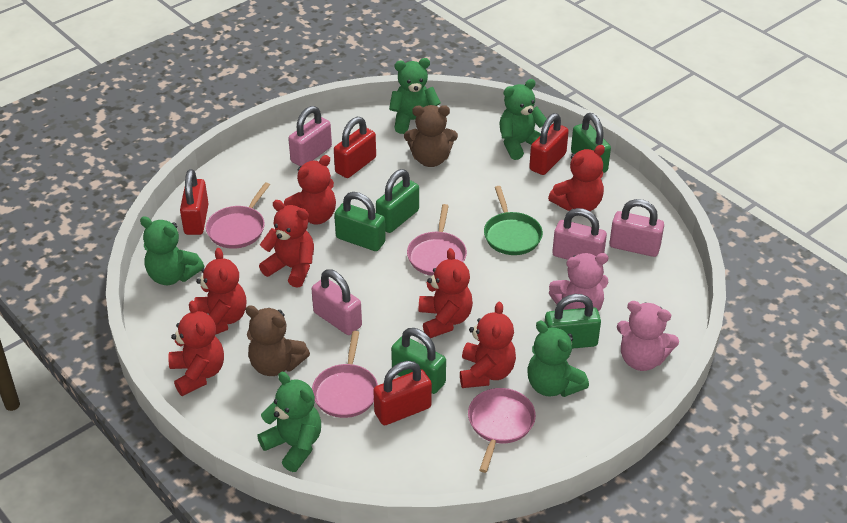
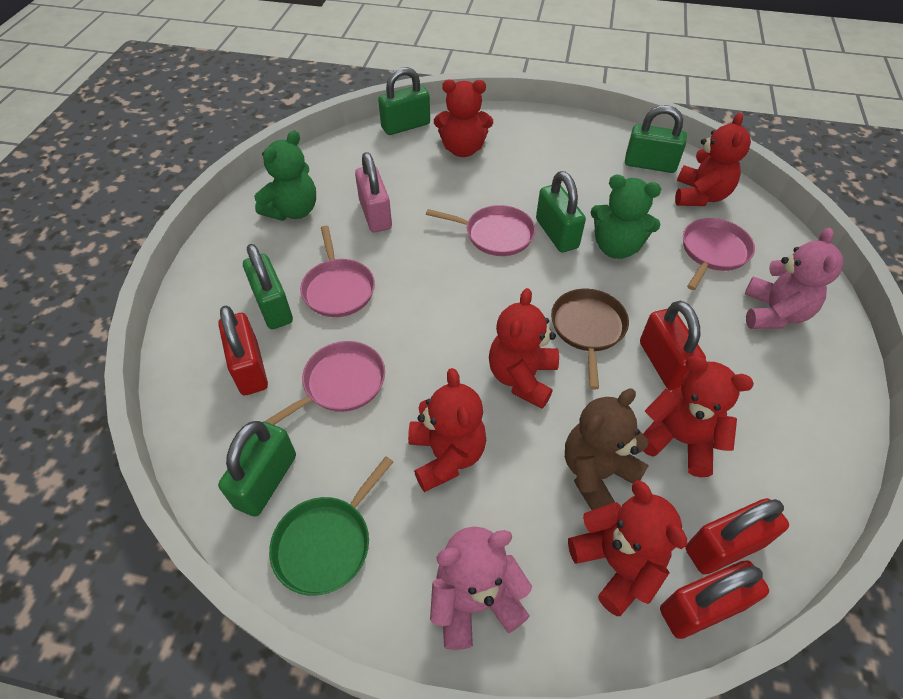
brown pan: none = 0 -> [551,289,629,390] = 1
brown teddy bear: [245,305,310,376] [404,105,458,167] = 2 -> [565,389,649,510] = 1
green teddy bear: [140,216,204,285] [257,372,321,472] [389,58,441,134] [499,79,546,160] [528,320,589,397] = 5 -> [254,130,316,221] [590,175,661,259] = 2
pink padlock: [288,106,332,166] [312,269,362,335] [552,208,607,260] [609,199,664,257] = 4 -> [355,152,392,232] = 1
red teddy bear: [168,300,224,396] [194,248,246,335] [259,200,314,288] [284,155,336,224] [419,248,473,338] [460,302,516,388] [548,145,605,211] = 7 -> [408,368,486,492] [434,80,493,157] [489,288,559,409] [568,480,687,616] [643,356,754,477] [675,113,751,206] = 6

